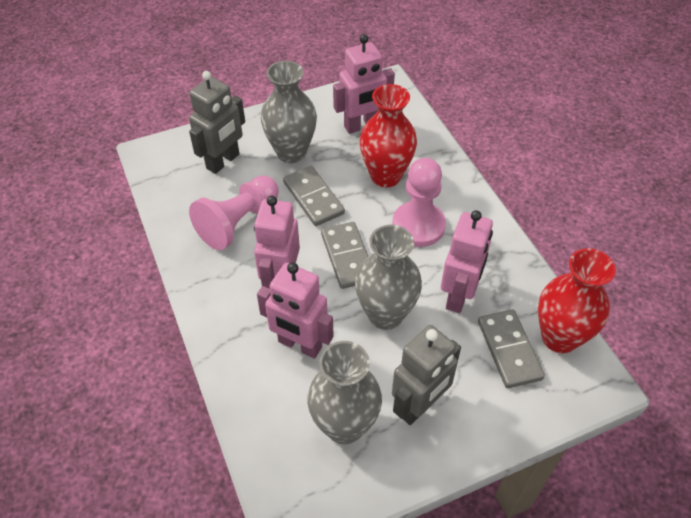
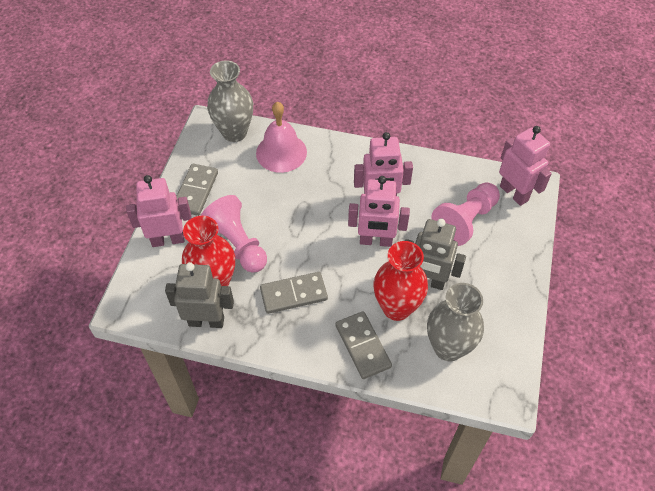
grey vase: [261,61,317,163] [307,341,382,444] [355,225,422,330] = 3 -> [207,60,253,142] [427,283,484,361] = 2
pink bell: none = 0 -> [256,102,307,173] = 1

